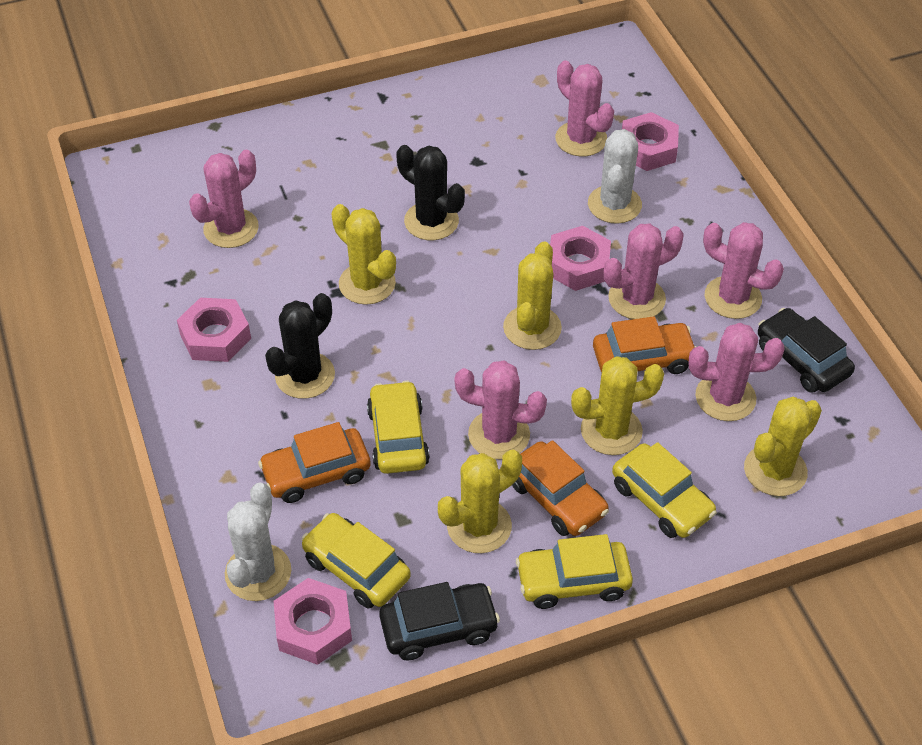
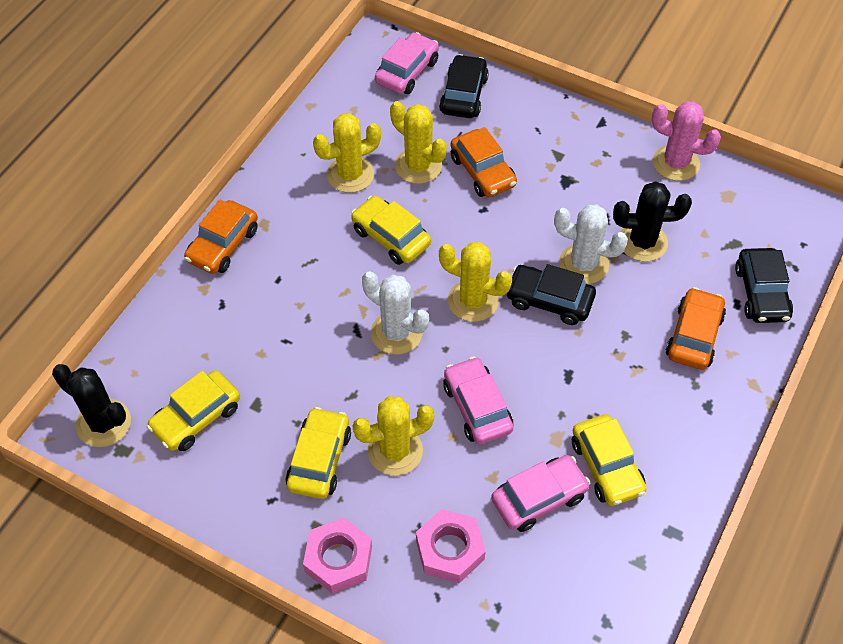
black car: [379,582,500,660] [758,308,855,393] = 2 -> [439,54,489,118] [507,264,596,325] [735,248,793,323] = 3
pink cactus: [189,150,259,248] [455,361,547,460] [555,60,614,156] [603,224,684,319] [689,323,785,421] [703,222,784,319] = 6 -> [651,102,721,181] = 1
pink car: none = 0 -> [375,32,439,94] [443,356,513,445] [491,455,590,532] = 3
pink nut: [177,298,251,362] [274,578,352,665] [550,226,611,291] [622,112,679,171] = 4 -> [303,517,372,594] [416,509,486,583] = 2
yellow cactus: [331,204,396,305] [438,450,522,553] [503,241,562,350] [571,356,664,455] [744,397,822,496] = 5 -> [313,113,381,193] [352,396,435,476] [390,101,447,184] [439,242,512,322] = 4

